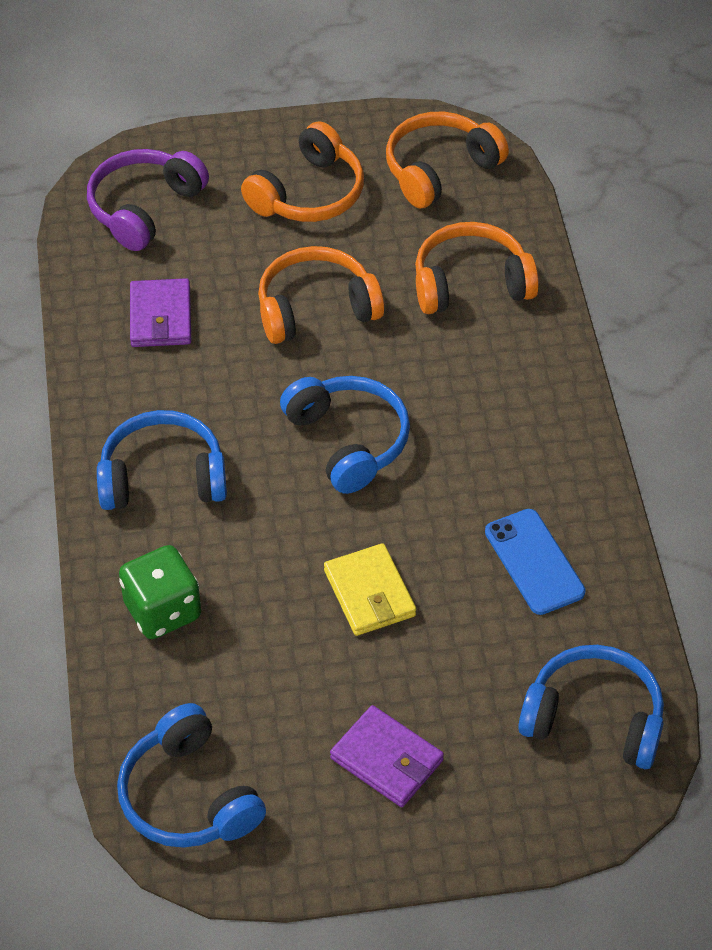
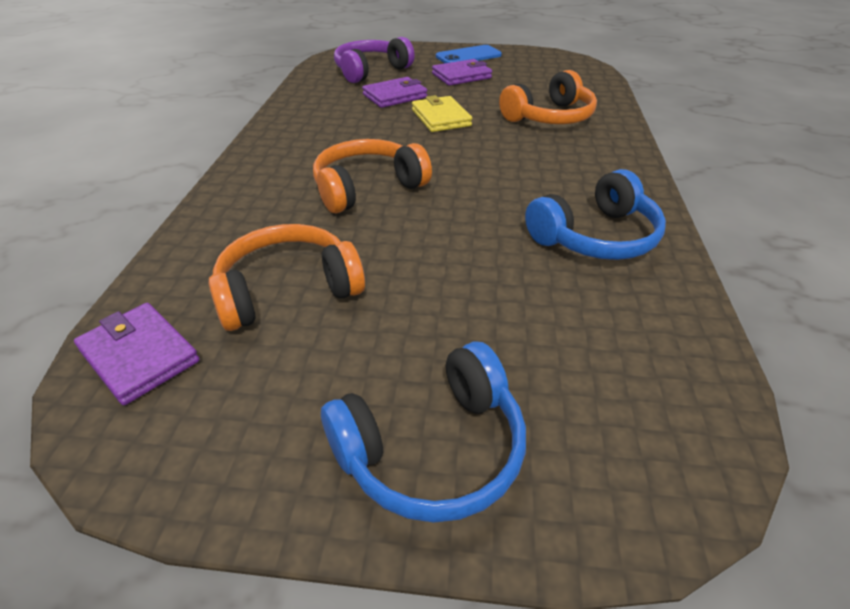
blue headphones: [97,410,227,510] [117,703,266,848] [280,376,410,494] [518,645,664,769] = 4 -> [321,341,526,523] [525,169,666,260] = 2
green dice: [119,545,201,639] = 1 -> none = 0
orange headphones: [241,121,364,222] [258,246,384,344] [386,112,509,208] [415,222,539,314] = 4 -> [209,224,365,331] [313,139,432,213] [499,70,597,124] = 3
purple wallet: [130,278,191,347] [330,705,444,807] = 2 -> [74,303,200,405] [362,77,427,108] [432,59,492,86] = 3

